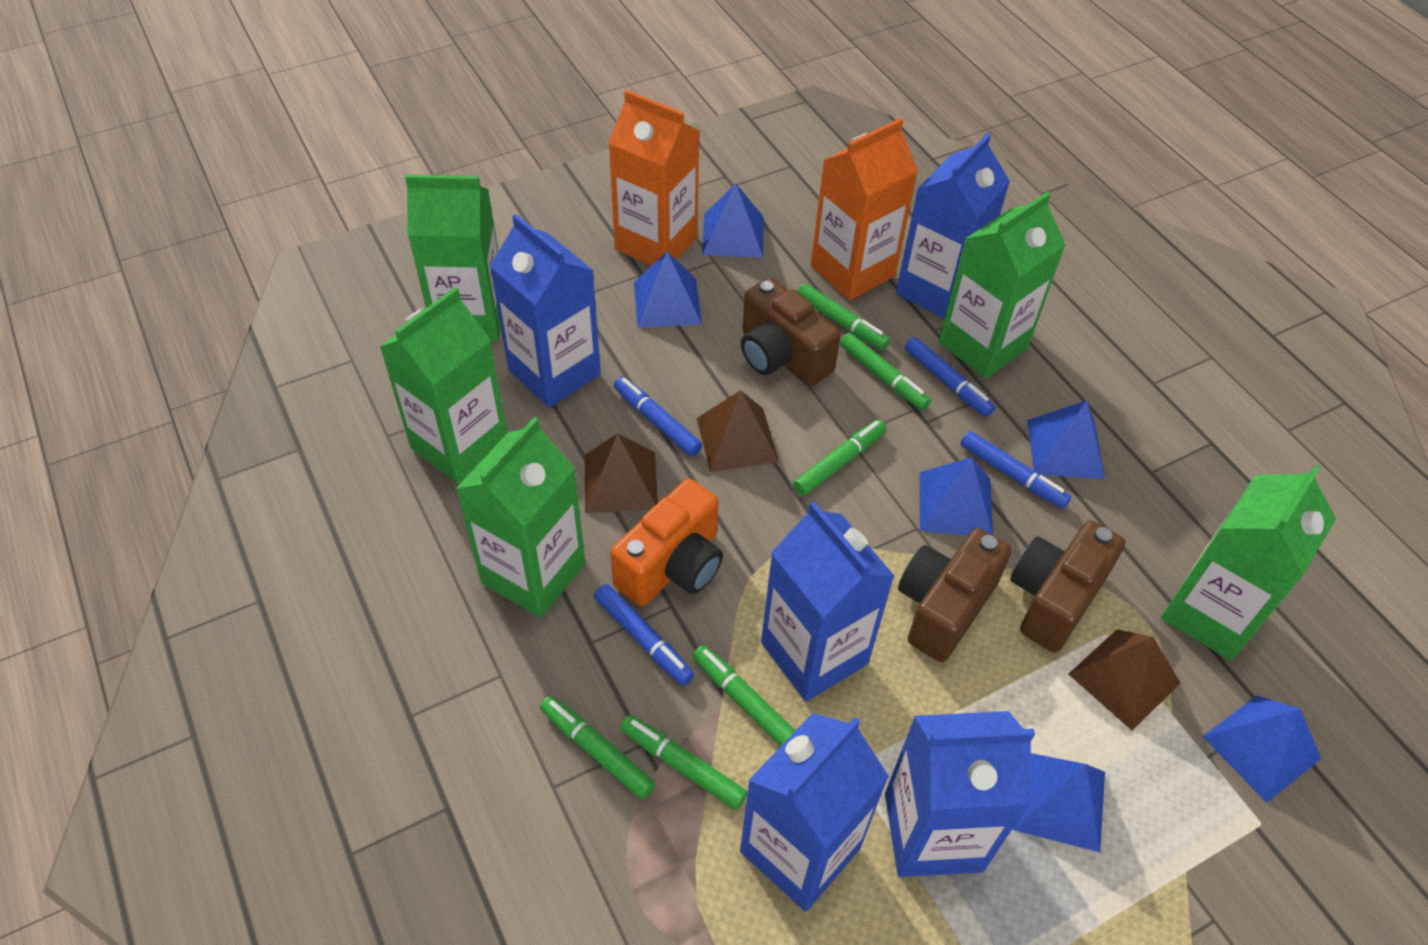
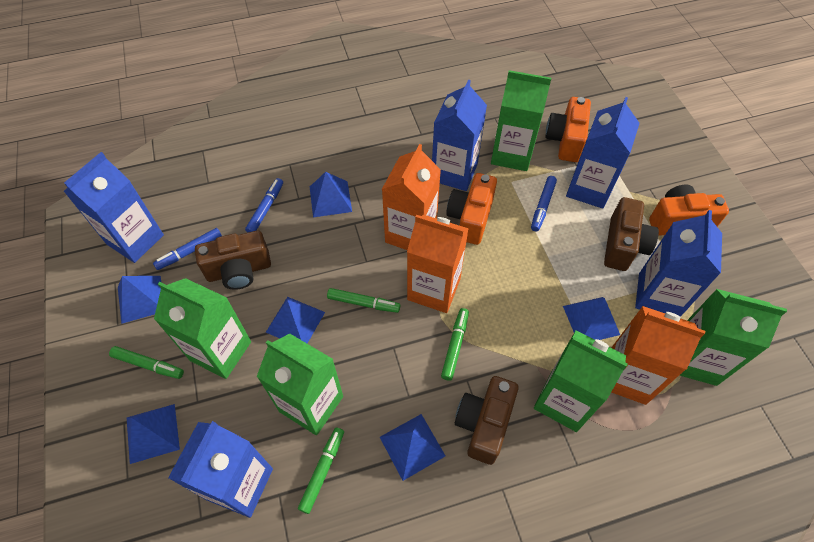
blue marker: [594,584,694,686] [614,377,702,456] [905,337,995,417] [960,431,1071,509] = 4 -> [153,228,222,270] [245,178,283,233] [531,176,557,231] = 3
brown pyramid: [585,433,658,513] [697,390,779,472] [1069,629,1180,730] = 3 -> none = 0
green marker: [540,696,655,799] [620,715,748,810] [693,645,796,746] [793,419,887,496] [797,283,890,350] [840,333,931,410] = 6 -> [109,346,184,379] [298,428,344,514] [327,288,401,313] [441,308,469,381] = 4
orange camera: [610,478,723,606] = 1 -> [446,173,497,245] [545,97,591,162] [649,185,729,236] = 3
orange carton: [608,90,700,266] [811,118,918,301] = 2 -> [382,144,441,250] [407,215,469,313] [611,306,705,405] = 3

